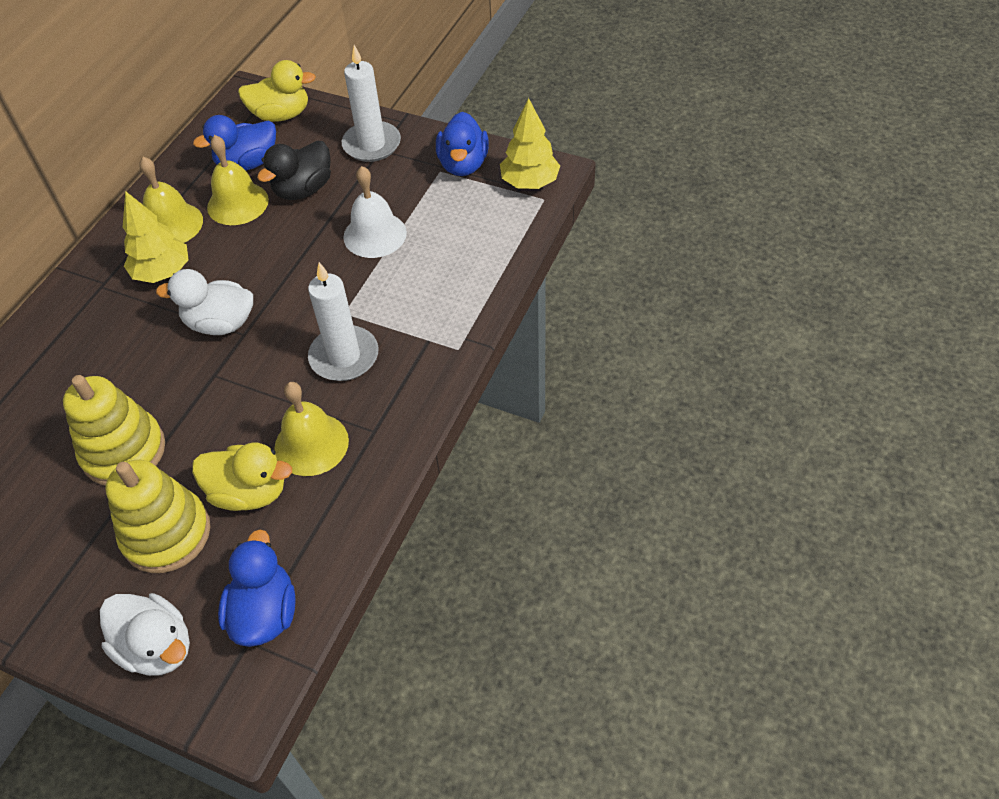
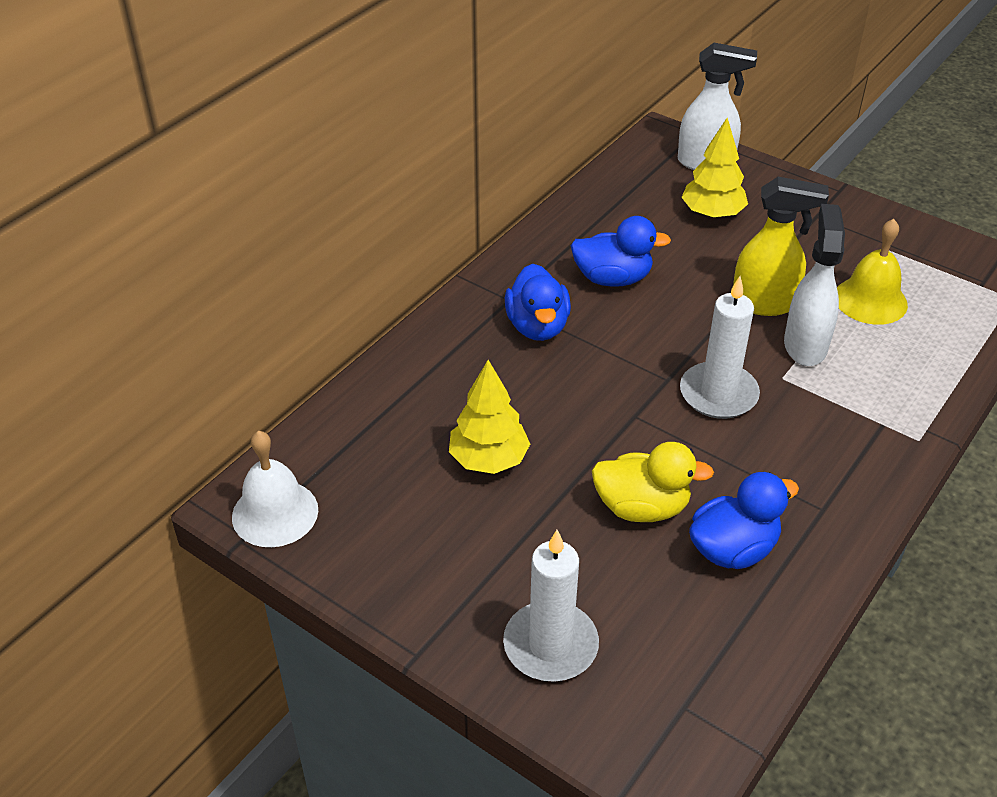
black duck: [257,141,331,200] = 1 -> none = 0
white duck: [100,593,190,676] [156,269,253,335] = 2 -> none = 0
white spray bottle: none = 0 -> [678,43,757,170] [784,204,845,366] = 2
yellow bell: [139,157,203,243] [207,135,269,225] [274,382,349,476] = 3 -> [837,219,908,325] = 1
yellow duck: [192,442,292,511] [238,60,316,121] = 2 -> [592,442,714,522] = 1
yellow spray bottle: none = 0 -> [733,177,829,316] = 1
yellow stacking toy: [63,375,165,486] [106,460,210,573] = 2 -> none = 0

